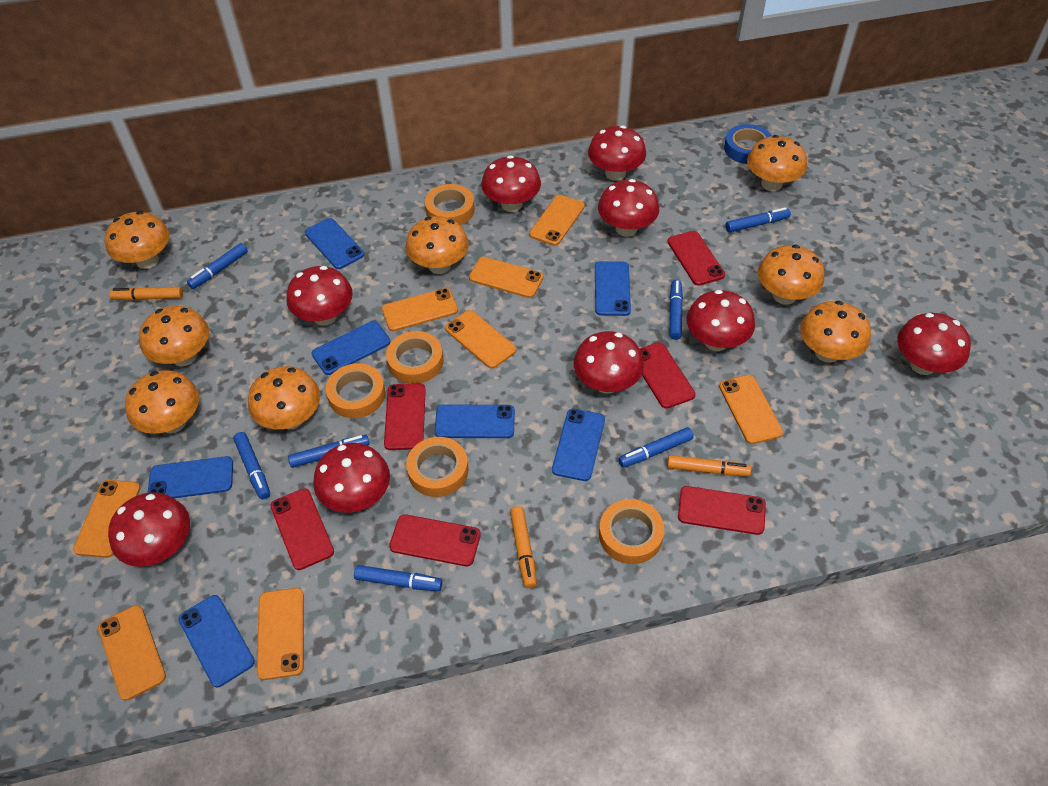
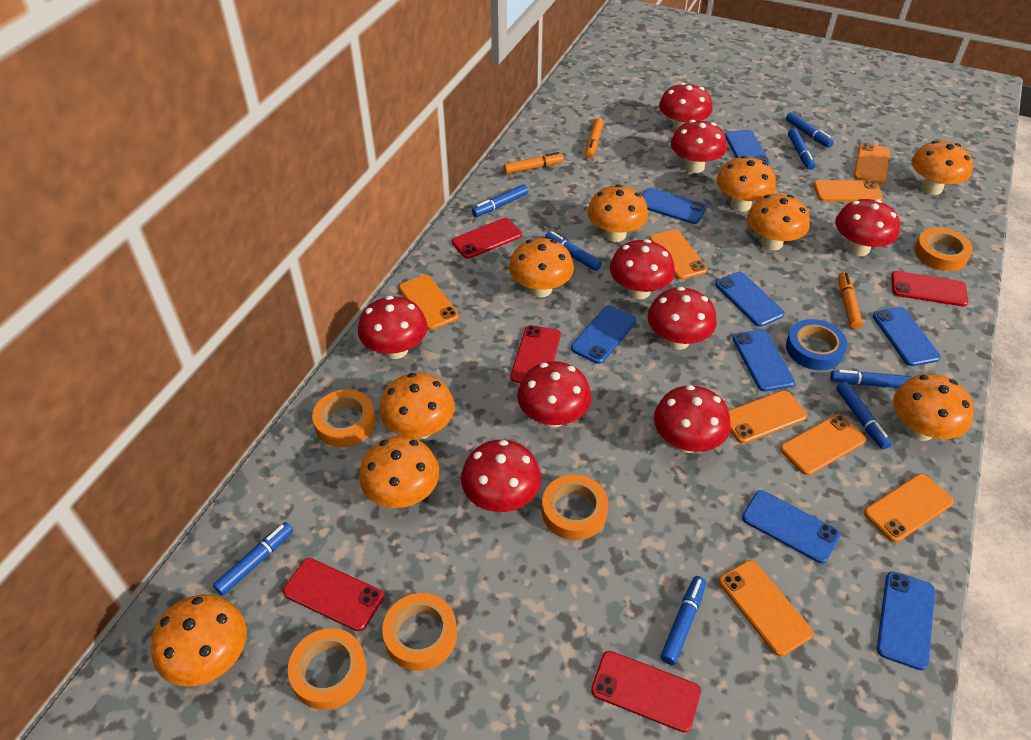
blue marker: [187,243,248,289] [233,432,270,499] [288,435,370,468] [354,565,442,591] [618,427,694,468] [669,280,683,340] [726,207,791,232] = 7 -> [213,522,293,596] [472,185,528,217] [545,231,602,271] [660,576,706,665] [786,112,834,148] [788,128,815,170] [830,370,912,388] [836,382,892,449] = 8
blue phone: [148,456,233,498] [178,595,255,687] [305,218,364,269] [311,321,391,375] [435,404,515,438] [552,409,605,481] [595,261,631,316] = 7 -> [571,306,636,364] [642,188,707,224] [715,272,785,327] [725,130,770,165] [733,330,795,391] [742,490,840,563] [872,307,941,366] [877,571,935,670] = 8
orange mushroom: [105,211,169,269] [125,370,199,434] [139,306,209,367] [248,366,320,429] [406,216,469,274] [747,135,807,191] [758,245,824,305] [800,301,871,363] = 8 -> [151,594,247,687] [359,436,439,508] [379,373,455,440] [509,238,574,297] [587,184,648,242] [716,156,776,212] [747,194,810,250] [893,374,974,441] [911,140,973,195] = 9
red phone: [270,488,334,570] [384,383,426,450] [389,514,481,566] [639,342,696,409] [667,231,725,286] [678,486,766,535] = 6 -> [283,558,384,631] [452,218,522,259] [510,325,561,383] [591,651,701,733] [891,271,968,307] = 5

